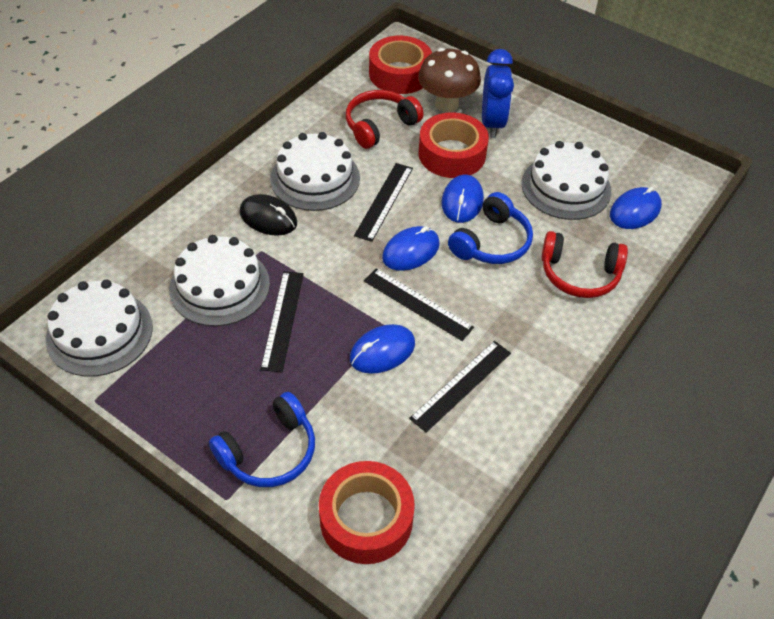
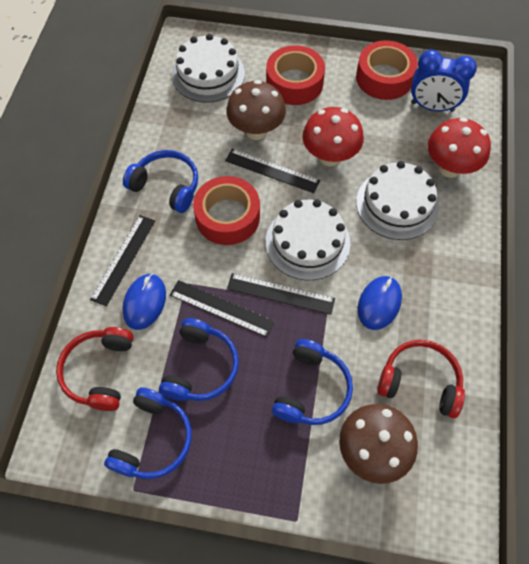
black mouse: [240,194,297,236] = 1 -> none = 0
blue headphones: [209,392,315,487] [448,192,533,264] = 2 -> [104,387,192,479] [123,150,198,213] [159,318,239,401] [272,339,353,425] = 4
blue mouse: [350,324,415,374] [382,226,440,271] [441,175,484,223] [610,187,662,229] = 4 -> [122,274,166,330] [358,276,402,330] = 2
brown mushroom: [418,48,481,112] = 1 -> [226,80,286,140] [339,404,418,484] = 2
red mushroom: none = 0 -> [302,107,364,166] [428,117,491,178] = 2
white cake: [46,280,153,377] [169,235,270,326] [270,132,360,211] [522,141,611,220] = 4 -> [172,34,245,102] [266,199,350,280] [356,161,439,240] = 3

